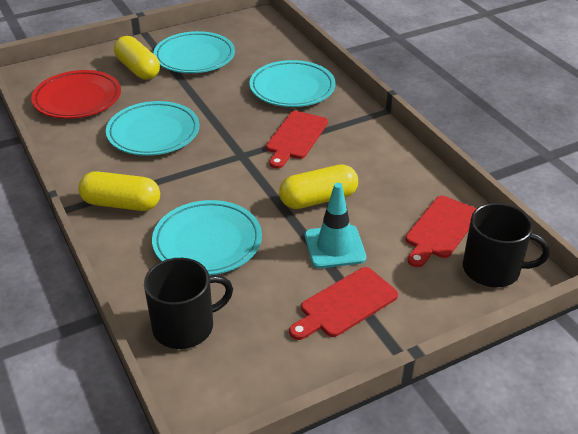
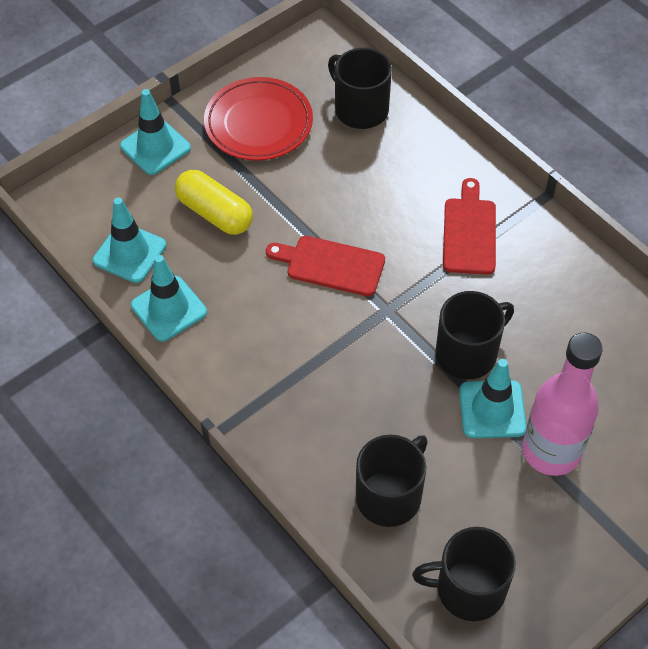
black mug: [144,258,233,349] [463,203,550,287] = 2 -> [328,48,392,129] [356,435,428,527] [412,527,516,621] [436,291,514,379] = 4
pink bottle: none = 0 -> [523,332,603,476] = 1
red cutting board: [266,111,328,169] [289,267,398,340] [405,196,477,267] = 3 -> [266,236,385,296] [443,178,496,275] = 2
turquoise plate: [106,101,199,156] [152,200,262,275] [153,31,235,73] [250,60,336,107] = 4 -> none = 0
turquoise traffic cone: [305,183,366,268] = 1 -> [93,198,166,283] [120,89,191,175] [131,255,207,342] [459,359,527,438] = 4
yellow capsule: [78,171,160,211] [114,36,160,80] [279,164,358,209] = 3 -> [175,170,253,235] = 1

